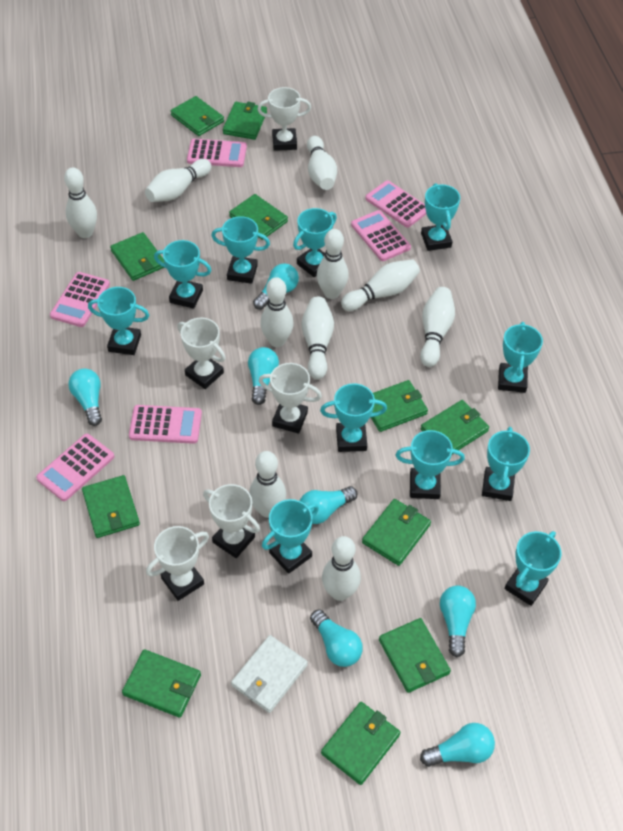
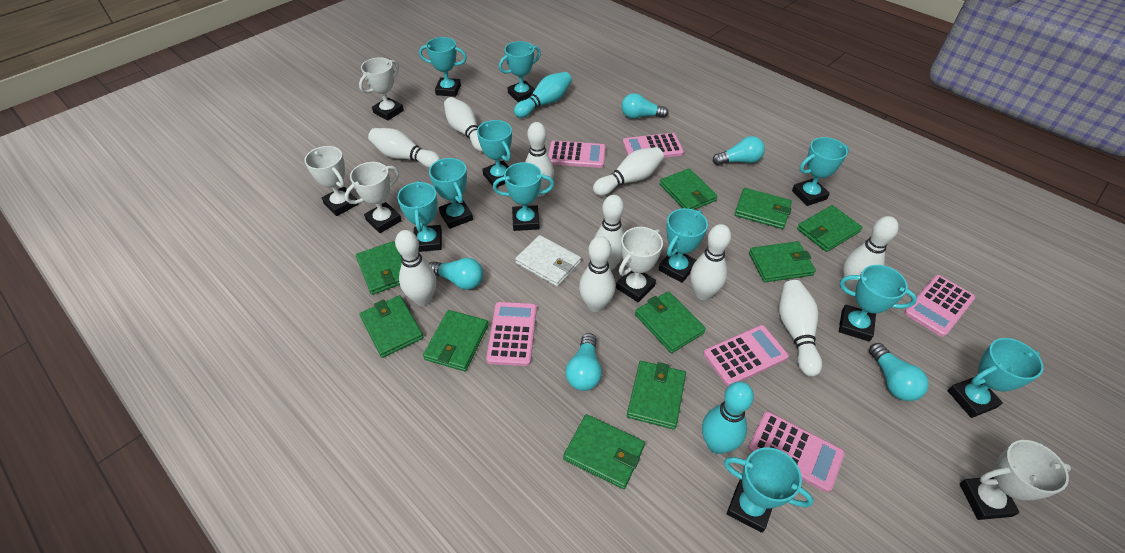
green wallet: [82,475,140,538] [110,232,164,281] [122,649,201,718] [170,96,224,136] [223,102,267,140] [229,194,288,240] [321,702,401,785] [362,499,431,566] [371,380,428,432] [379,618,451,693] [421,400,489,454] = 11 -> [356,241,402,295] [360,295,424,358] [423,310,488,371] [563,414,645,489] [627,361,686,430] [635,291,706,353] [660,168,718,210] [734,188,792,229] [749,241,816,282] [797,205,862,252] = 10
turquoise bowling pin: none = 0 -> [514,72,572,118] [702,381,754,454] = 2
turquoise light bulb: [68,369,102,426] [248,347,279,405] [253,263,299,310] [300,486,358,524] [310,609,363,667] [420,723,495,767] [440,586,476,657] = 7 -> [429,258,483,290] [565,333,602,391] [621,93,668,119] [713,136,765,165] [869,343,929,401] = 5

